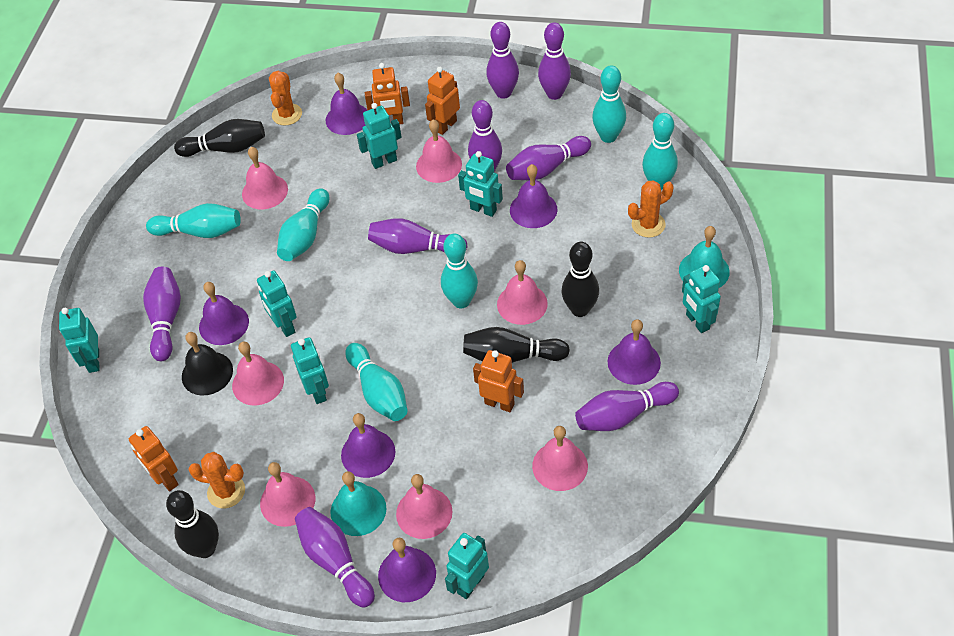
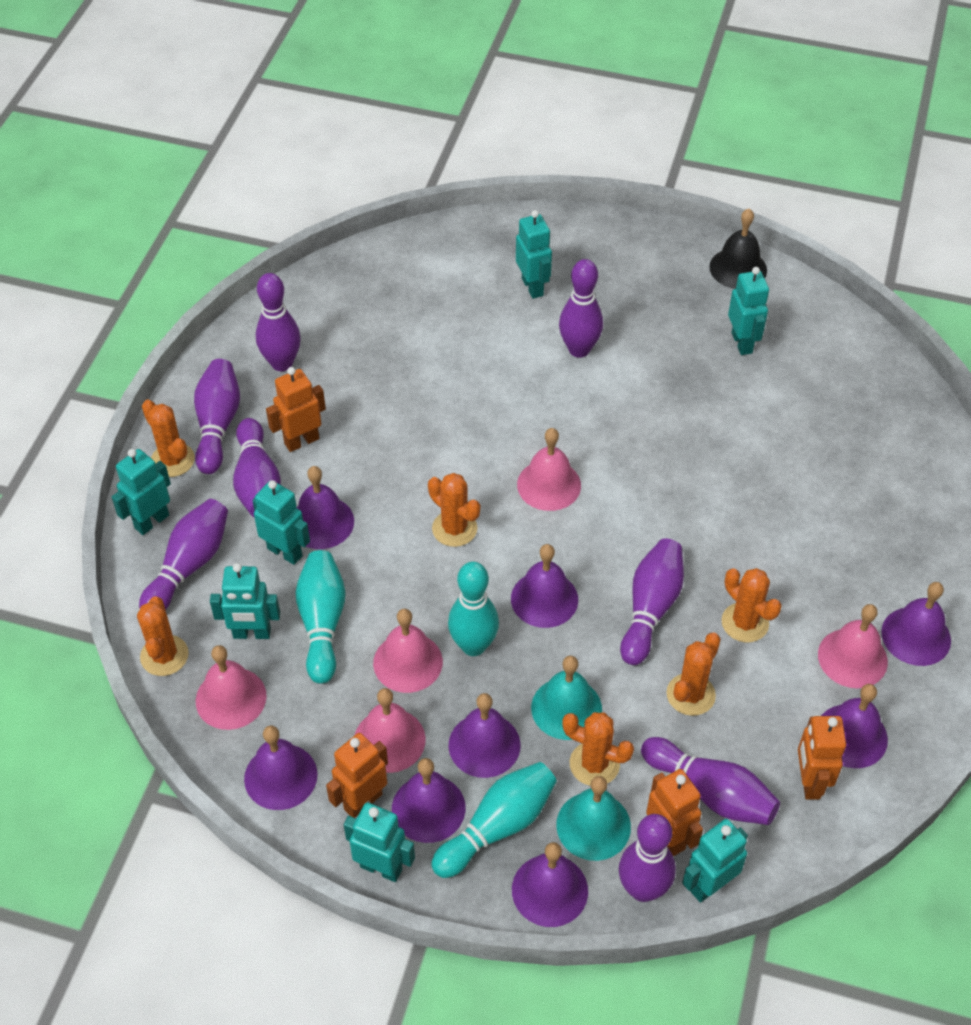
black bowling pin: [166,490,219,558] [174,119,265,157] [463,327,570,363] [562,242,599,317] = 4 -> none = 0
orange cactus: [188,452,245,508] [269,71,302,126] [628,180,674,238] = 3 -> [137,596,189,676] [142,399,195,477] [428,473,480,547] [562,712,634,786] [667,633,721,716] [721,568,782,642] = 6
pink bell: [232,342,284,406] [242,147,288,209] [260,462,315,527] [396,474,453,539] [416,120,462,183] [497,260,548,325] [532,426,588,491] = 7 -> [196,645,267,730] [354,688,426,773] [373,609,443,693] [517,428,581,511] [818,604,888,688] = 5
purple bell: [199,282,249,345] [326,73,368,135] [341,413,395,478] [378,538,436,602] [510,164,558,228] [607,319,661,385] = 6 -> [244,725,317,810] [296,466,354,549] [392,758,466,843] [448,693,521,778] [511,544,578,628] [512,842,588,927] [821,684,888,768] [881,582,951,666] = 8
turquoise bowling pin: [146,203,241,238] [277,188,330,261] [345,343,408,421] [441,233,478,308] [592,65,626,143] [642,113,678,190] = 6 -> [295,550,346,684] [431,762,557,878] [448,562,499,656] = 3

